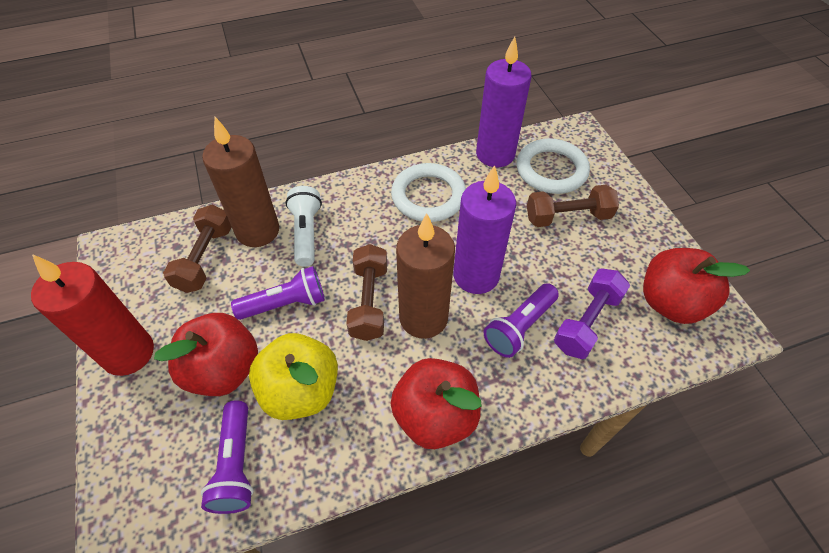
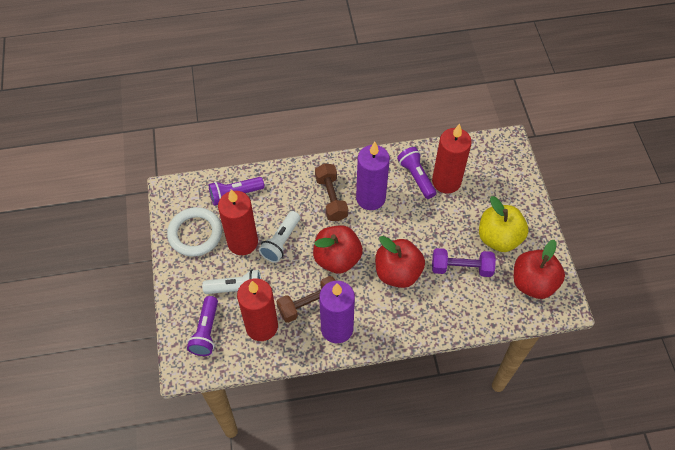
brown candle: [202,117,279,247] [396,213,455,339] = 2 -> none = 0
brown dumbbell: [163,205,231,293] [346,244,387,341] [527,185,619,227] = 3 -> [277,276,336,323] [315,163,348,221] = 2
red candle: [31,254,154,376] = 1 -> [218,189,258,255] [237,278,278,341] [432,124,472,194] = 3
white flashlight: [285,186,322,266] = 1 -> [202,270,261,294] [259,211,300,263] = 2
white ring: [391,163,466,222] [517,138,590,194] = 2 -> [167,207,222,257] = 1

